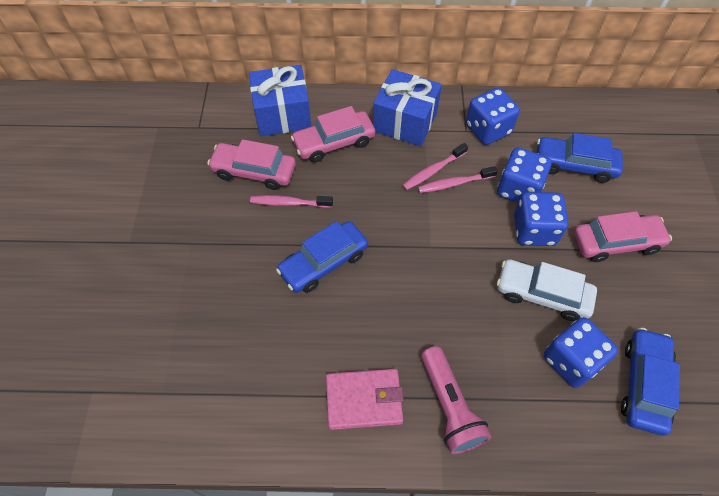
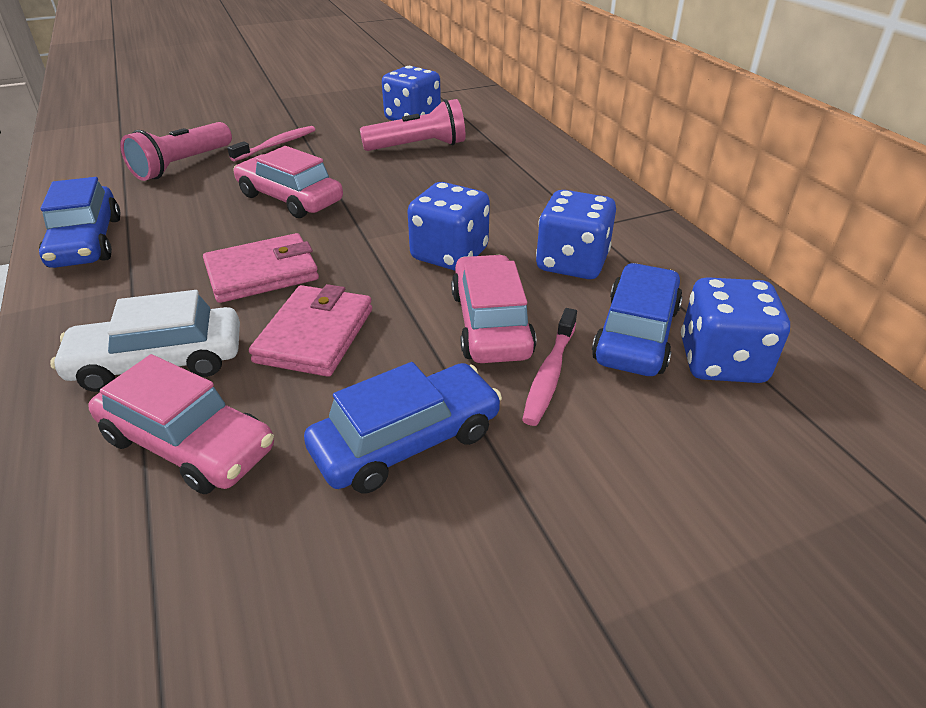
blue gift: [249,65,311,136] [373,69,442,147] = 2 -> none = 0
pink flashlight: [421,346,491,454] = 1 -> [121,122,232,181] [360,99,465,151] = 2
pink toothbrush: [250,195,333,208] [402,143,468,190] [418,166,498,193] = 3 -> [227,126,315,162] [522,308,577,426] = 2
pink wallet: [326,369,404,430] = 1 -> [203,233,319,303] [249,284,372,377] = 2

